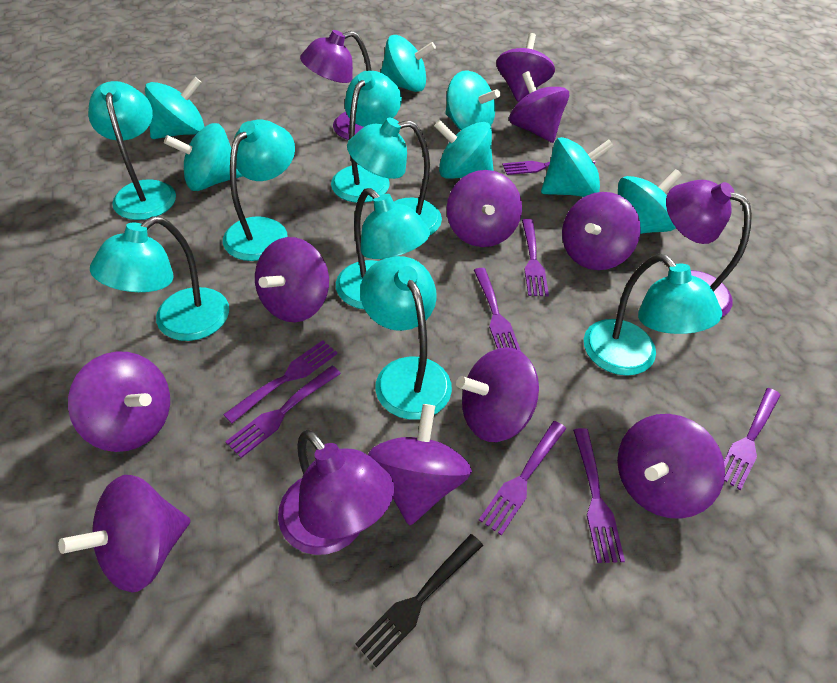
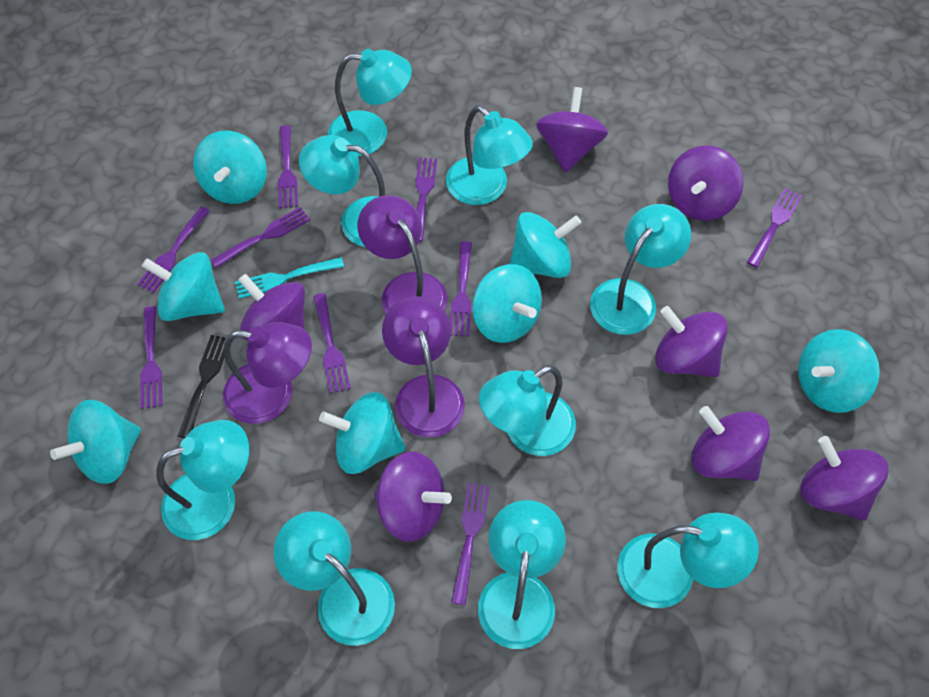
purple fork: [223,340,338,423] [225,366,341,458] [474,268,521,351] [479,421,566,535] [502,160,595,175] [522,219,549,297] [573,428,625,563] [724,388,781,490] = 8 -> [137,206,210,293] [140,306,162,409] [211,207,310,268] [278,125,298,208] [313,293,351,393] [415,157,437,242] [450,241,472,337] [451,482,490,605] [747,188,802,268] = 9
purple spinning top: [58,475,190,592] [68,352,170,452] [255,237,329,322] [368,404,472,525] [447,170,522,247] [456,347,539,442] [496,33,555,102] [509,71,569,143] [562,192,641,270] [617,414,725,519] = 10 -> [238,274,305,340] [374,451,452,542] [536,87,608,173] [655,306,728,377] [668,145,743,221] [691,406,770,481] [800,436,888,521] = 7
turquoise fork: none = 0 -> [235,257,344,299] = 1
turquoise lamp: [88,81,176,220] [90,216,229,341] [223,120,295,261] [331,71,402,203] [336,188,430,309] [347,118,442,235] [360,256,452,420] [584,254,722,376] = 8 -> [156,420,249,540] [274,511,395,646] [299,135,385,247] [328,49,412,156] [446,105,533,205] [478,500,566,649] [479,365,576,456] [590,204,691,335] [617,513,759,608] = 9

